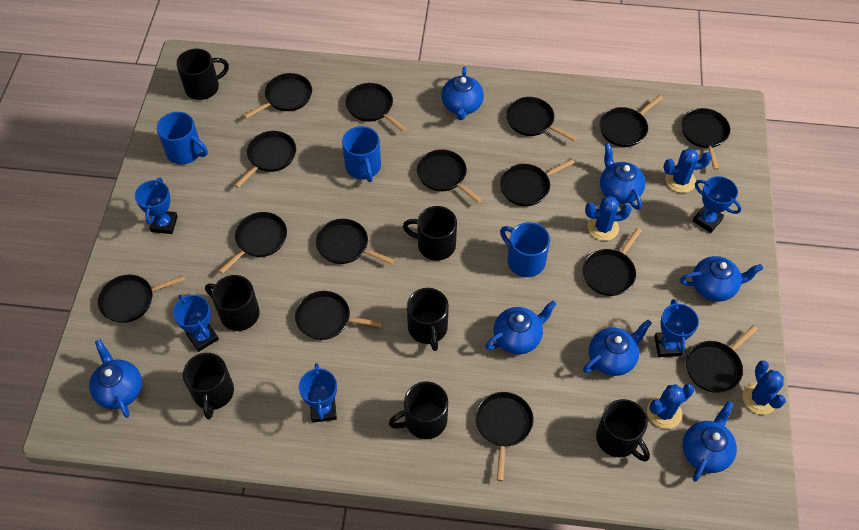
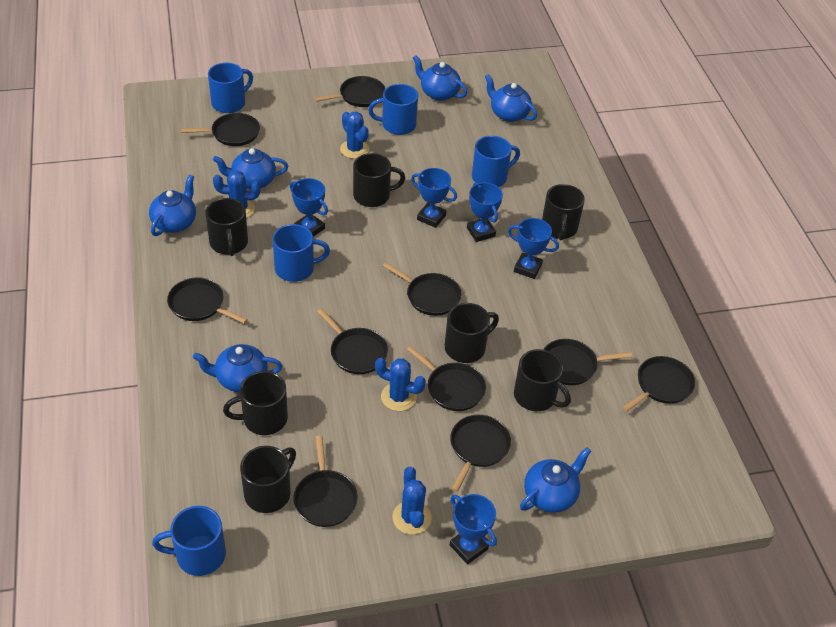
black pan: [98,275,185,323] [219,212,287,274] [234,131,296,188] [244,73,312,119] [295,291,383,340] [316,219,395,264] [345,83,407,132] [417,149,483,203] [475,392,534,481] [500,159,575,206] [506,97,577,141] [583,228,642,296] [599,95,663,147] [681,108,730,170] [686,325,758,393] = 15 -> [167,277,248,324] [181,113,260,146] [294,435,358,527] [314,76,385,107] [317,309,388,374] [383,263,461,316] [407,346,486,411] [450,415,511,492] [543,339,632,385] [622,356,695,412] = 10
blue mug: [157,112,208,164] [342,126,381,182] [500,222,550,277] = 3 -> [152,506,226,576] [208,63,253,113] [273,224,330,282] [368,84,418,135] [472,136,520,187] = 5
blue teapot: [89,339,142,418] [441,67,484,120] [485,300,557,354] [583,320,652,376] [600,143,645,210] [680,256,763,301] [682,401,737,482] = 7 -> [149,174,196,236] [193,344,282,392] [213,148,288,189] [413,55,467,101] [485,74,537,122] [520,447,591,513] = 6

